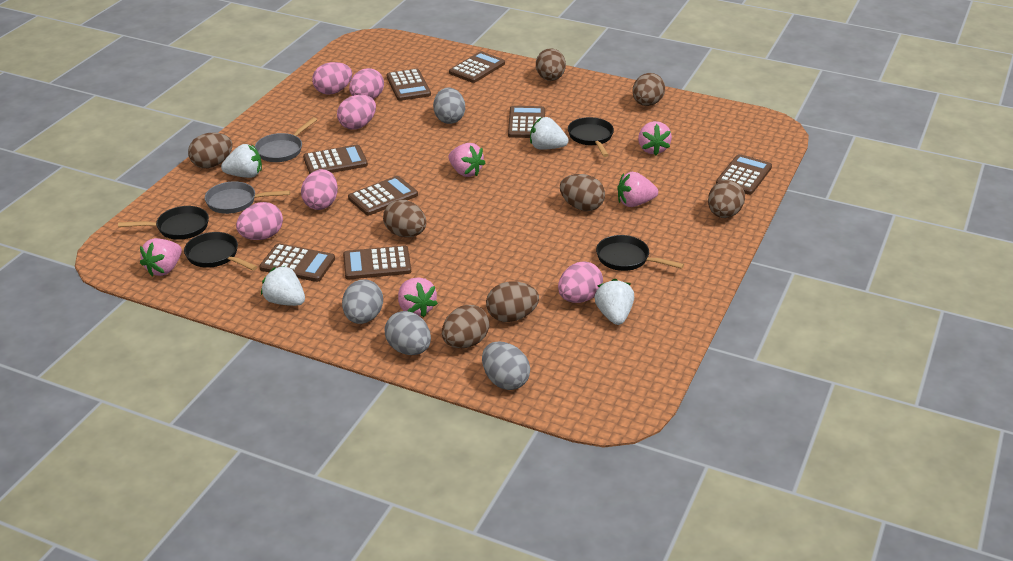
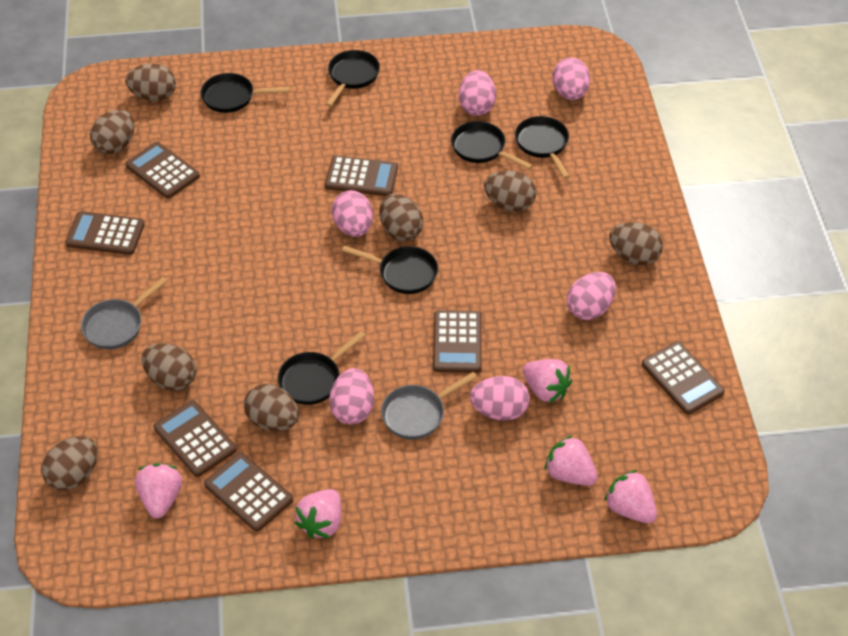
black pan: [118,206,209,240] [184,232,257,270] [568,117,614,157] [596,235,684,271] = 4 -> [200,73,290,113] [278,331,366,405] [326,50,380,107] [342,246,438,294] [451,121,533,170] [515,116,570,179] = 6
brown calculator: [259,243,335,282] [303,145,368,174] [343,246,411,279] [348,176,418,215] [387,69,431,101] [449,51,505,83] [508,106,545,138] [716,154,772,195] = 8 -> [65,211,145,255] [125,142,200,198] [154,400,237,477] [204,452,293,531] [325,156,398,196] [433,310,482,373] [642,341,725,414] = 7
grey egg: [342,280,383,324] [384,311,431,355] [433,88,465,124] [482,341,530,390] = 4 -> none = 0
white strawberry: [221,144,262,178] [261,265,305,306] [530,117,569,150] [595,279,634,325] = 4 -> none = 0

